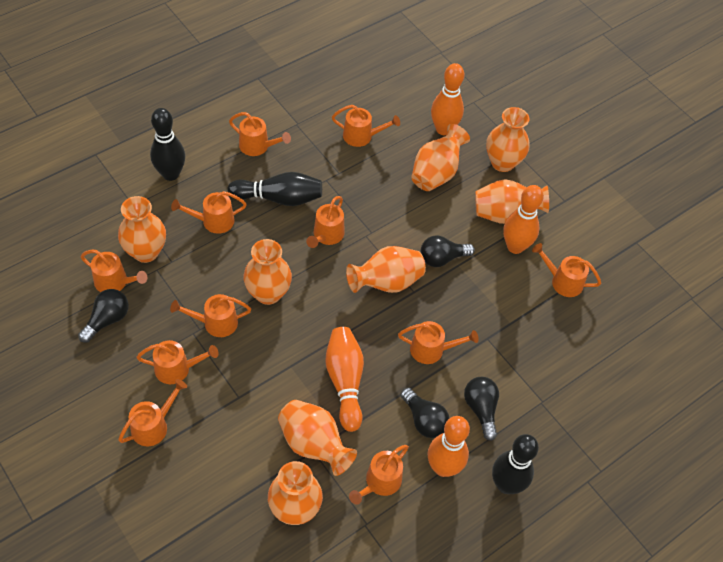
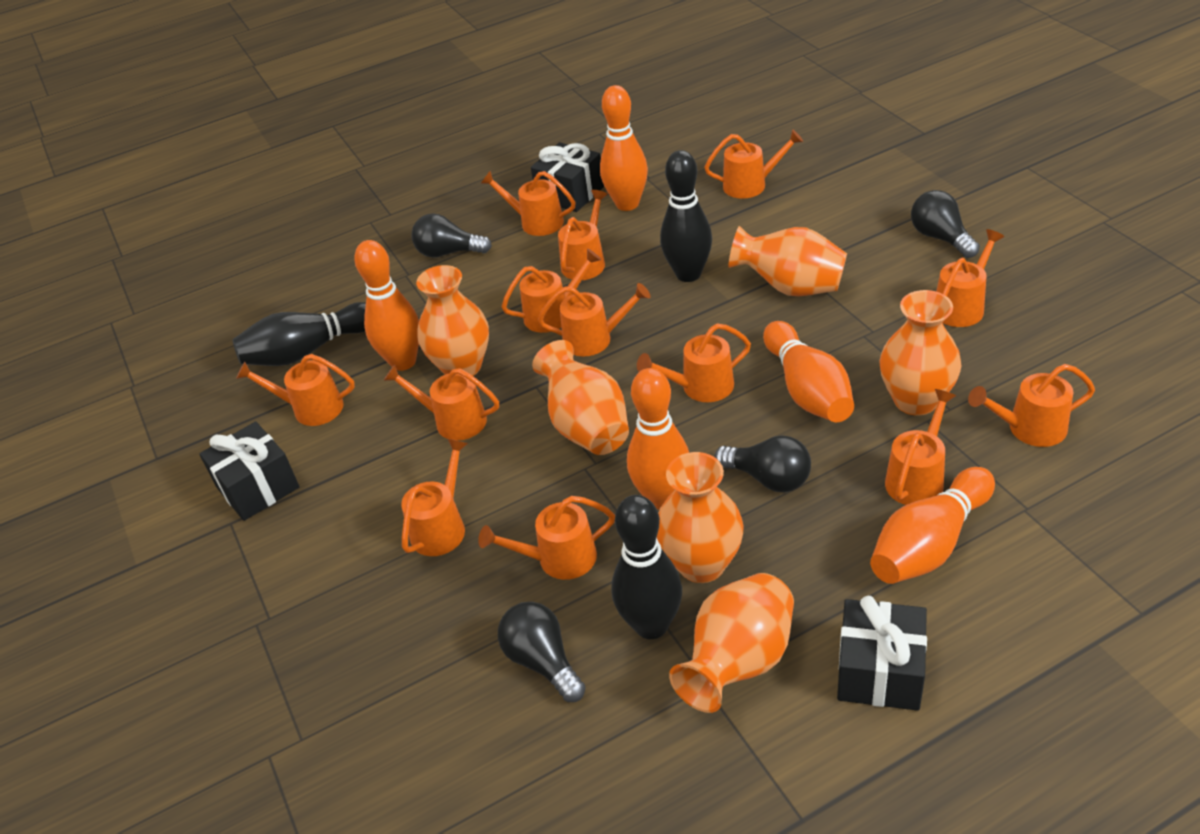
black gift: none = 0 -> [199,422,299,521] [531,142,604,212] [837,596,927,711] = 3
orange bowling pin: [325,327,364,432] [427,416,470,477] [431,63,464,135] [503,185,544,254] = 4 -> [354,240,419,371] [600,85,648,211] [627,368,689,510] [763,321,854,422] [870,467,995,584] = 5
orange vase: [118,196,166,263] [243,239,292,305] [268,461,323,525] [278,400,357,476] [346,246,426,293] [411,124,470,191] [475,179,549,224] [486,107,530,172] = 8 -> [416,265,489,376] [532,340,629,455] [657,452,744,583] [669,573,794,713] [729,226,847,296] [879,290,961,415] = 6
orange watering can: [80,250,147,292] [118,379,187,446] [136,340,219,384] [170,294,251,337] [171,191,247,234] [229,112,291,156] [306,196,345,248] [332,105,400,147] [349,445,409,505] [398,321,479,364] [532,243,601,297] = 11 -> [236,354,355,426] [383,364,499,441] [401,439,468,556] [478,496,615,580] [480,171,576,236] [502,248,602,333] [538,283,650,357] [558,190,608,280] [637,323,751,402] [704,129,803,199] [885,389,956,505] [936,229,1004,327] [968,364,1095,447] = 13

